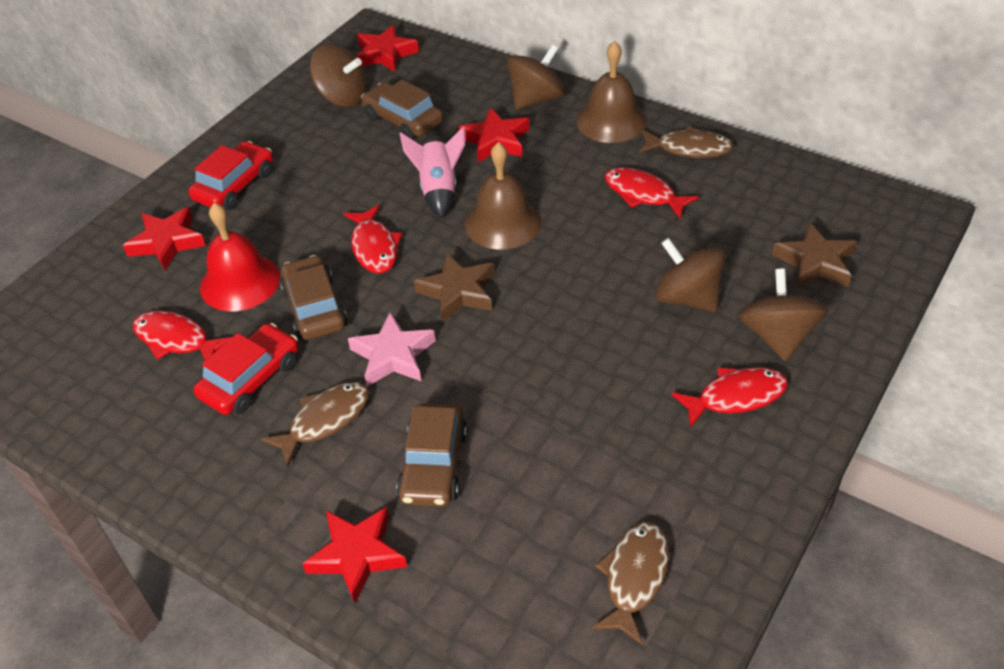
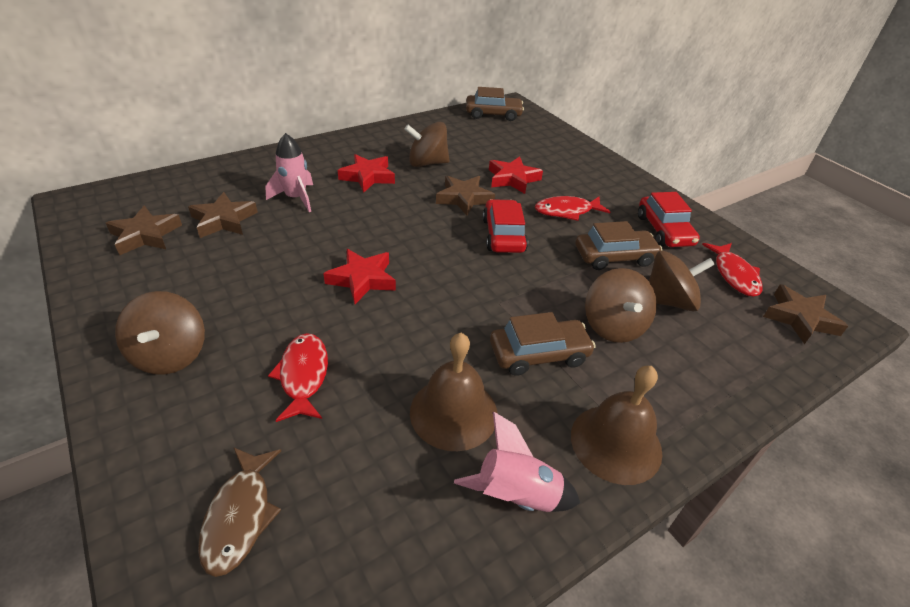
brown fish: [261,382,369,466] [591,522,669,645] [639,126,734,158] = 3 -> [198,447,281,577] = 1
brown star: [414,253,494,322] [772,223,857,289] = 2 -> [106,206,182,255] [188,192,258,238] [436,176,495,215] [763,284,848,344] = 4
pink rocket: [400,126,465,218] = 1 -> [265,133,313,212] [454,412,580,512] = 2
pink star: [348,312,436,387] = 1 -> none = 0
red bell: [200,203,280,311] = 1 -> none = 0
red fish: [133,311,232,361] [343,205,402,273] [604,167,699,219] [671,367,788,428] = 4 -> [268,333,328,422] [535,196,610,221] [702,243,763,297] = 3
red star: [123,207,206,270] [302,507,407,603] [355,25,419,72] [458,107,529,162] = 4 -> [323,249,396,304] [338,154,395,193] [489,156,543,194] = 3

